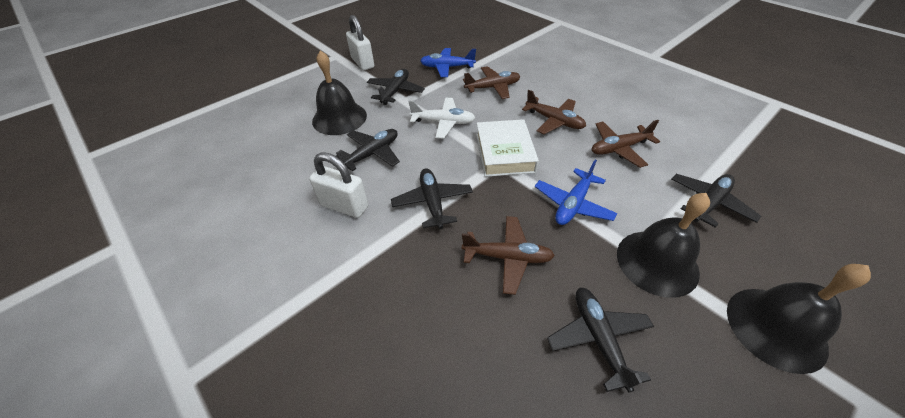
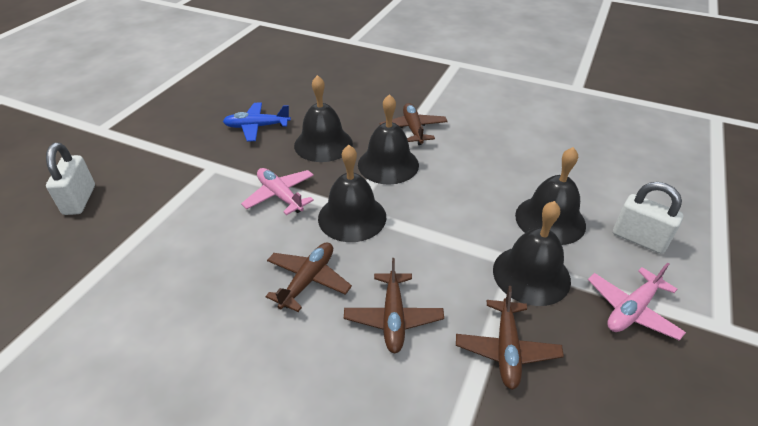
black bell: [312,50,367,135] [617,193,710,298] [727,264,871,374] = 3 -> [294,75,353,162] [318,145,386,242] [358,94,419,185] [493,201,571,306] [515,147,586,245] = 5
black plane: [336,129,400,171] [367,69,425,105] [391,168,473,229] [547,288,654,392] [671,174,761,228] = 5 -> none = 0
blue plane: [420,48,476,77] [535,160,617,225] = 2 -> [223,102,291,142] = 1
pink plane: none = 0 -> [241,168,314,215] [588,262,686,341] = 2
white book: [476,119,539,177] = 1 -> none = 0
white plane: [408,98,475,139] = 1 -> none = 0

